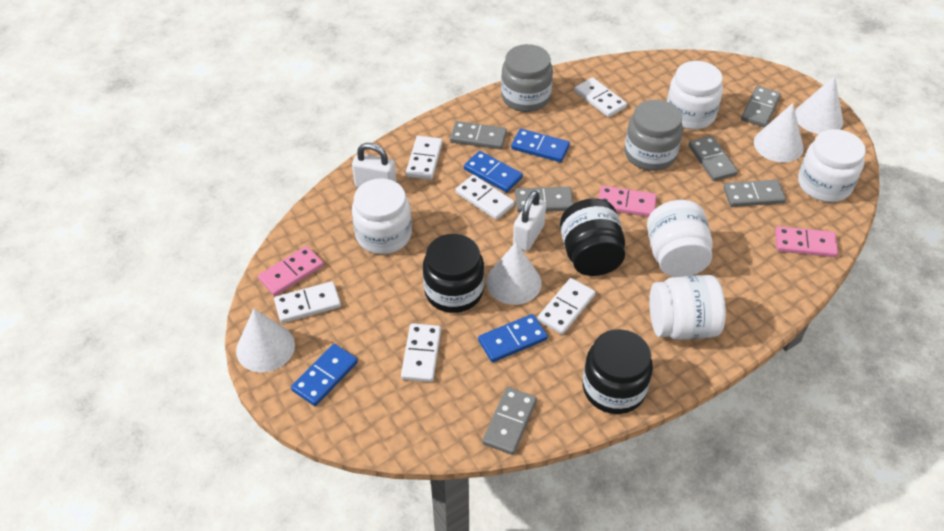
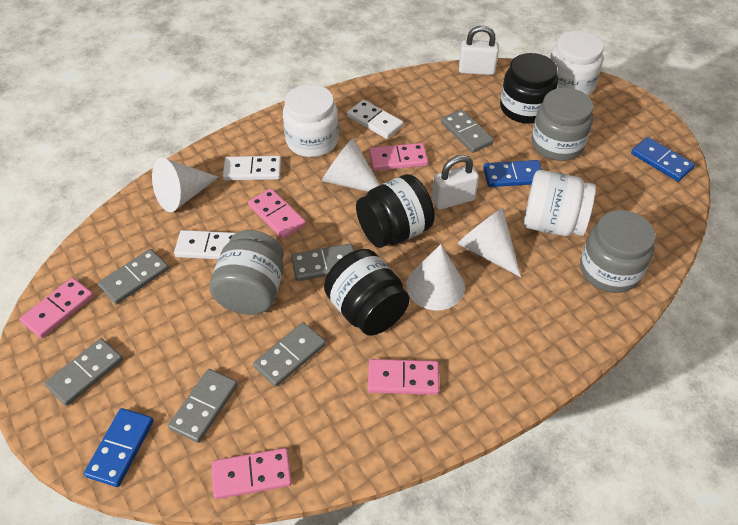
blue domino: [291,344,358,406] [464,151,523,193] [478,314,548,362] [511,129,570,162] = 4 -> [84,408,154,487] [483,160,542,187] [631,137,695,182] = 3
grey jar: [501,44,553,112] [625,100,683,171] = 2 -> [209,230,284,315] [531,88,593,161] [580,210,656,293] = 3
pink domino: [258,246,324,296] [598,186,657,217] [775,226,838,257] = 3 -> [20,277,94,339] [211,448,292,499] [248,188,306,239] [368,359,439,395] [369,143,428,171] = 5
white domino: [274,281,341,323] [401,323,441,382] [406,136,443,180] [455,175,515,220] [537,278,596,334] [574,77,627,117] = 6 -> [174,230,235,259] [223,156,281,180] [347,100,403,139] = 3
white jar: [352,178,412,254] [647,200,713,277] [649,275,726,340] [667,61,723,130] [798,129,866,202] = 5 -> [283,84,339,157] [524,170,596,236] [550,31,604,96] = 3

